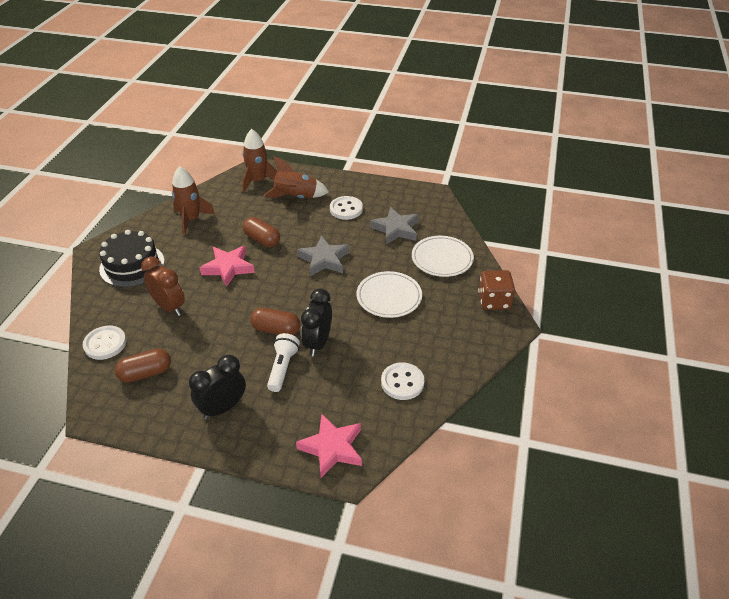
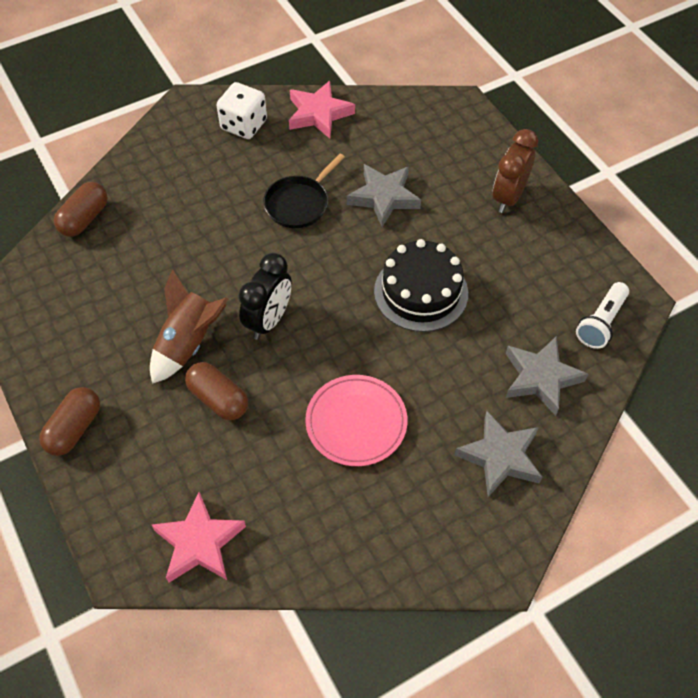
black clock: [189,355,246,420] [301,288,332,357] = 2 -> [238,253,292,340] = 1
black pan: none = 0 -> [263,154,345,228] = 1
brown dice: [478,270,515,310] = 1 -> none = 0
brown rocket: [172,166,215,235] [242,129,278,192] [264,156,329,198] = 3 -> [150,269,228,384] = 1
grey star: [297,236,349,276] [370,207,419,245] = 2 -> [347,164,421,227] [455,411,542,497] [506,337,588,416] = 3
pink plate: none = 0 -> [305,375,408,466] = 1
white button: [83,326,126,360] [330,196,363,220] [381,362,424,400] = 3 -> none = 0
white dice: none = 0 -> [216,82,267,139] = 1
white plate: [357,271,422,318] [412,236,474,277] = 2 -> none = 0

